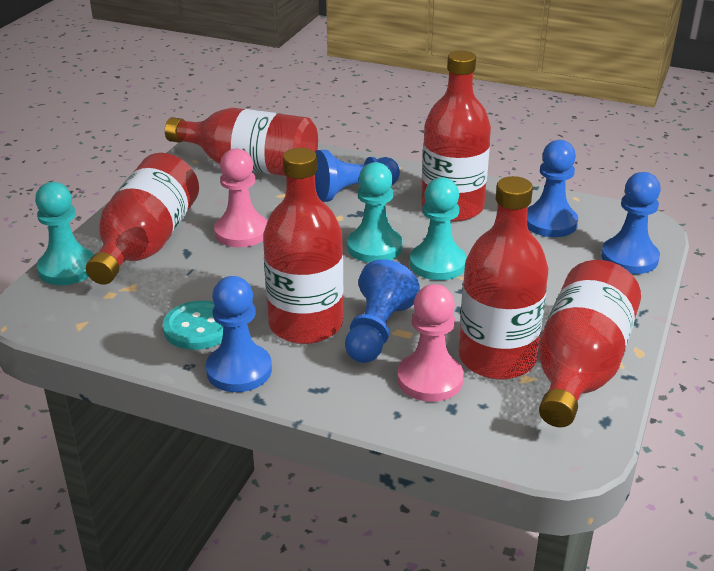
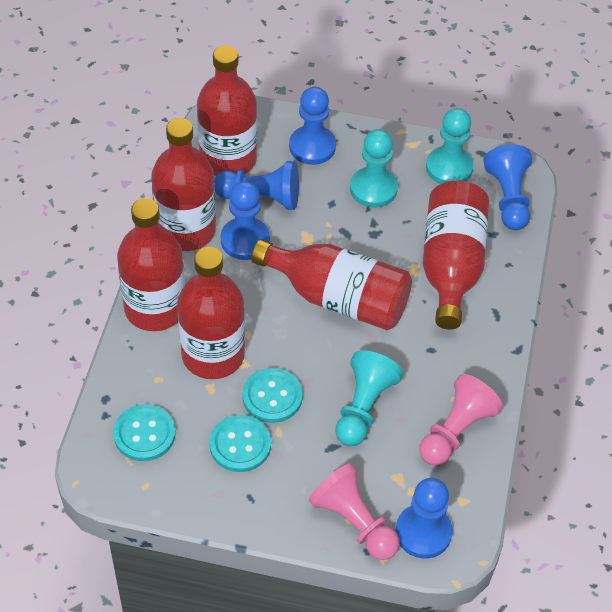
turquoise button: [163,300,223,350] = 1 -> [113,404,176,461] [209,415,271,472] [242,368,303,423] = 3

